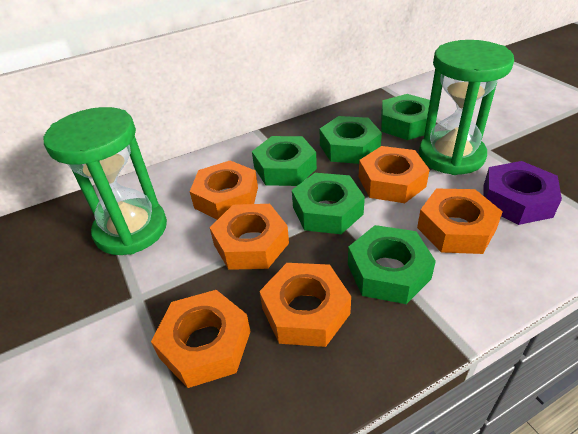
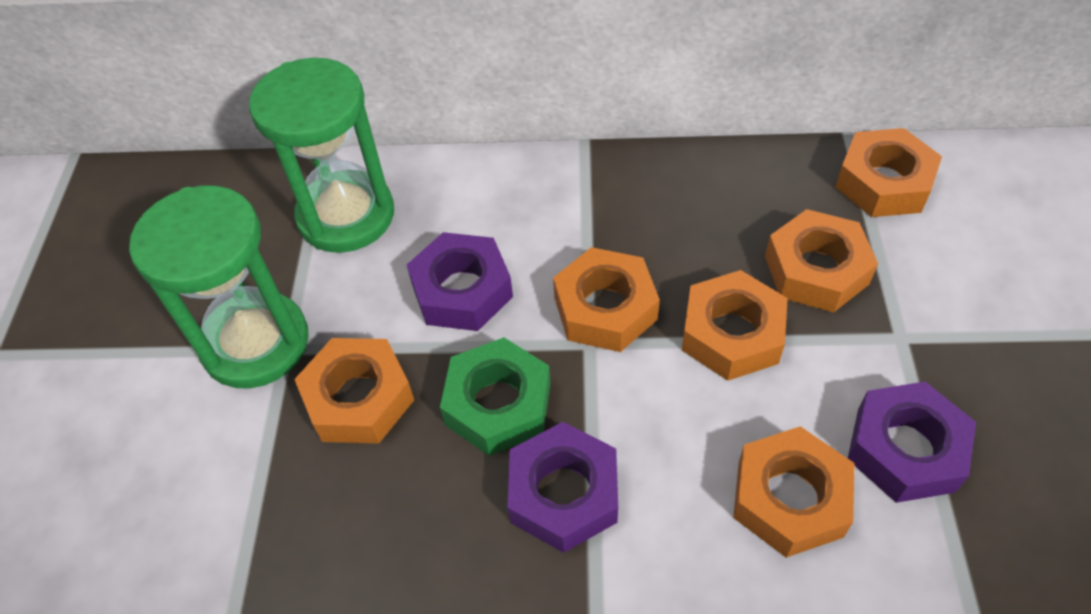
green nut: [252,136,317,186] [292,173,365,234] [320,116,382,164] [348,225,436,304] [381,94,430,140] = 5 -> [440,337,551,456] = 1
purple nut: [483,161,562,225] = 1 -> [407,232,513,331] [507,422,618,553] [848,382,976,503] = 3

